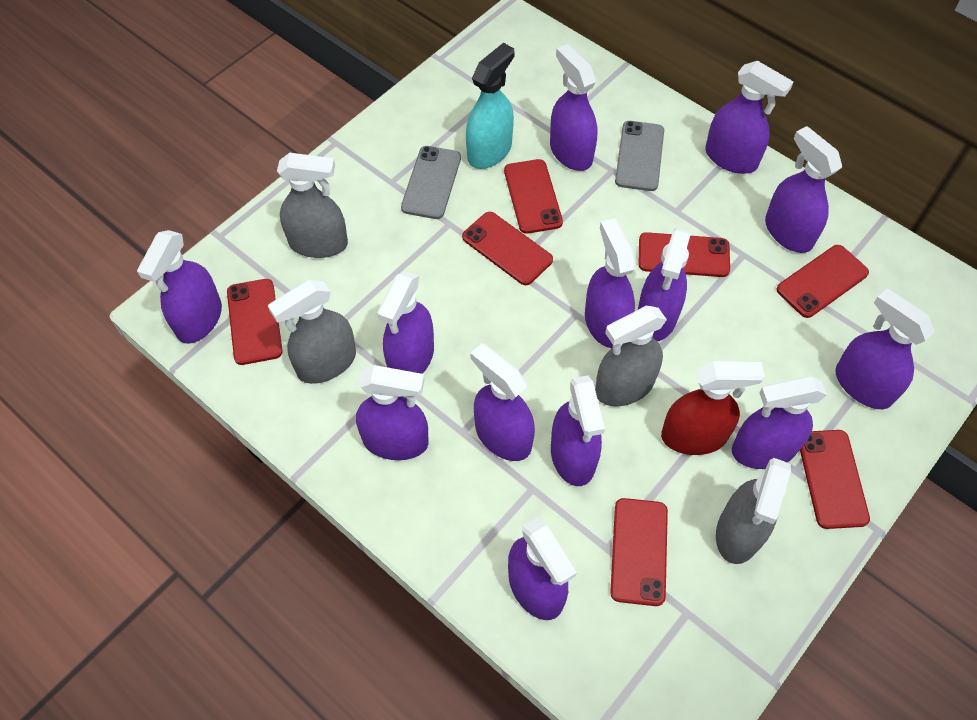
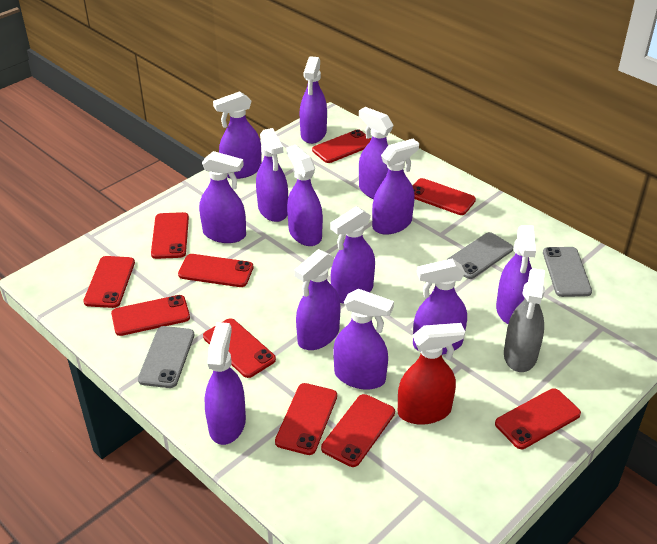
grey phone: [401,146,461,219] [615,121,664,191] = 2 -> [138,326,194,388] [447,232,513,279] [543,247,592,297] = 3
grey spray bottle: [268,280,356,384] [277,153,348,258] [595,306,667,406] [716,458,791,564] = 4 -> [504,268,545,372] = 1
red phone: [227,279,282,365] [462,212,553,285] [504,159,563,234] [610,498,668,606] [639,232,730,277] [776,245,869,318] [800,430,870,529] = 7 -> [83,256,135,308] [111,295,190,336] [151,212,189,259] [178,254,253,287] [203,318,276,378] [275,383,337,455] [312,129,371,163] [321,394,395,467] [413,178,476,215] [495,388,581,449] = 10
turquoise spray bottle: [466,43,515,169] = 1 -> none = 0

